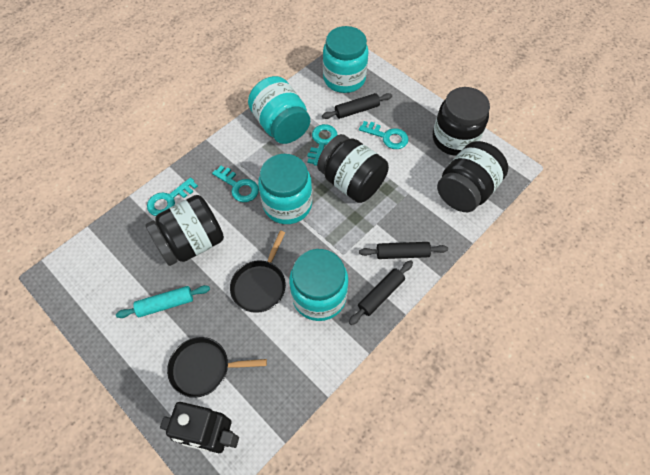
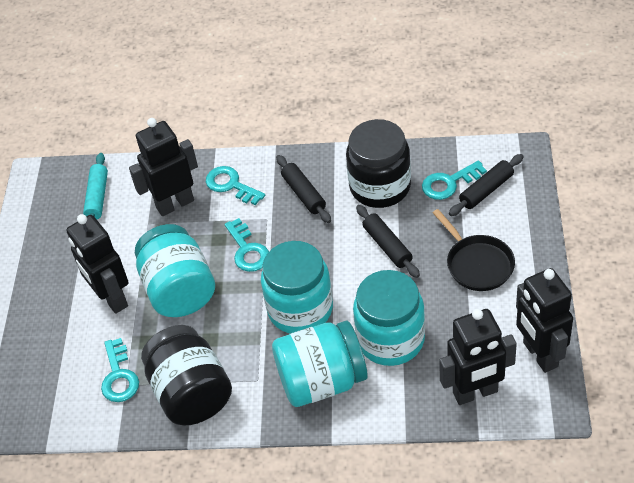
black jar: [145,195,224,266] [317,134,389,203] [433,87,490,156] [437,141,508,212] = 4 -> [141,325,232,425] [346,119,411,208] = 2
black pan: [167,337,267,398] [230,230,286,313] = 2 -> [433,209,515,291] = 1
black robot: [160,402,239,453] = 1 -> [66,214,129,314] [129,118,198,216] [439,309,517,405] [516,268,573,373] = 4

